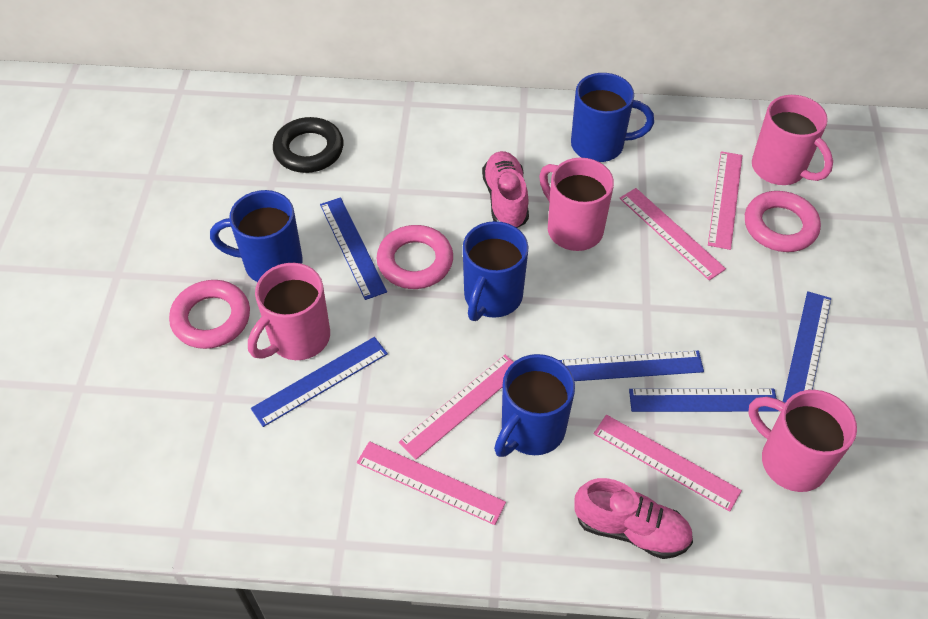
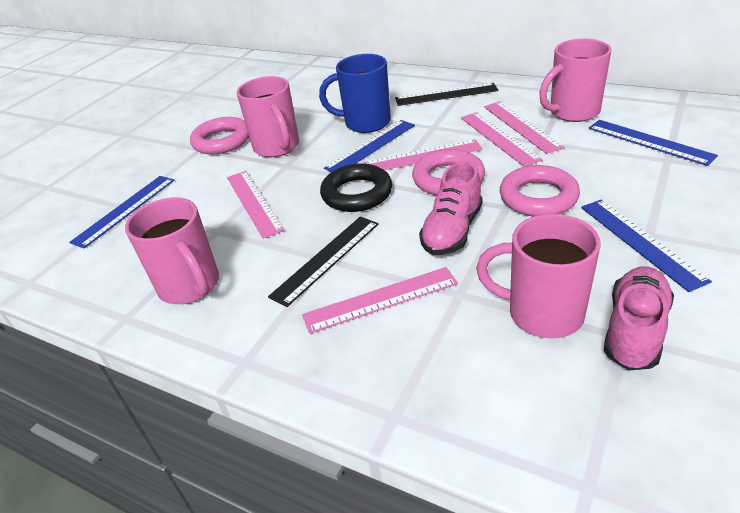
black ruler: none = 0 -> [268,217,379,307] [395,83,498,106] = 2
blue mug: [210,190,303,282] [463,221,529,321] [494,354,575,457] [571,73,654,162] = 4 -> [319,54,391,133] = 1
blue ruler: [251,337,388,427] [320,197,387,300] [559,351,704,381] [629,389,778,412] [783,291,831,403] = 5 -> [69,176,174,248] [324,120,415,172] [581,200,712,292] [588,120,718,166] = 4

